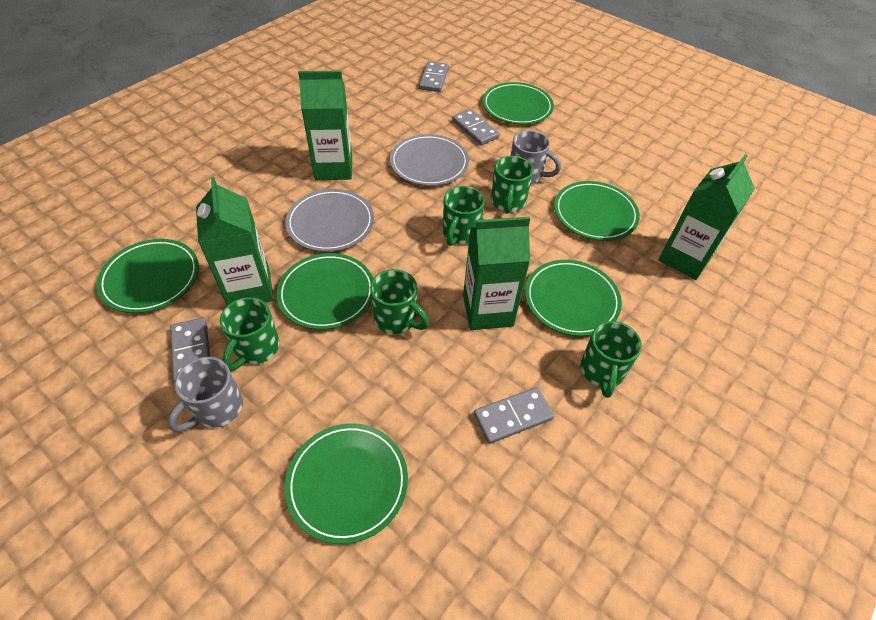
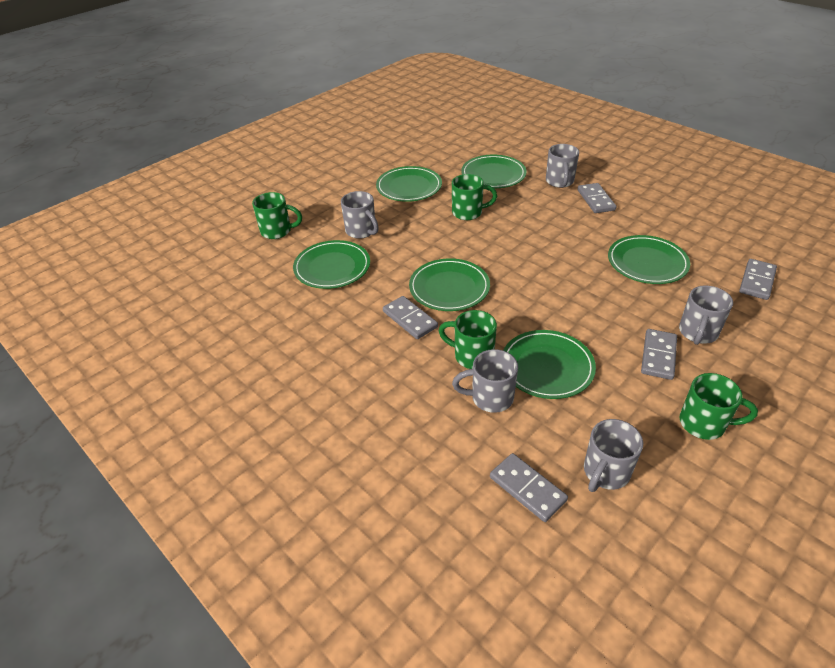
green carton: [196,177,274,305] [298,71,352,180] [463,217,530,330] [658,154,755,280] = 4 -> none = 0
green mug: [220,297,280,371] [370,269,429,334] [443,186,485,246] [491,156,533,214] [580,321,642,398] = 5 -> [252,192,302,239] [438,310,497,369] [452,174,497,220] [680,373,758,440] = 4
grey domino: [170,318,210,382] [419,61,449,92] [452,109,500,145] [474,387,554,444] = 4 -> [383,296,438,339] [490,453,568,522] [578,183,616,213] [641,329,677,380] [739,259,777,300] = 5
grey mug: [168,357,243,432] [511,130,561,184] = 2 -> [341,191,379,239] [452,349,518,413] [546,144,579,188] [584,419,643,492] [679,285,733,345] = 5
grey plate: [285,189,374,252] [390,134,469,186] = 2 -> none = 0

